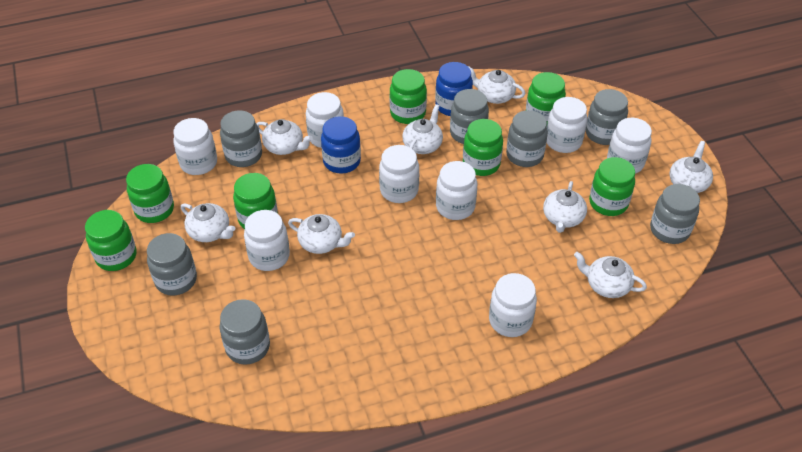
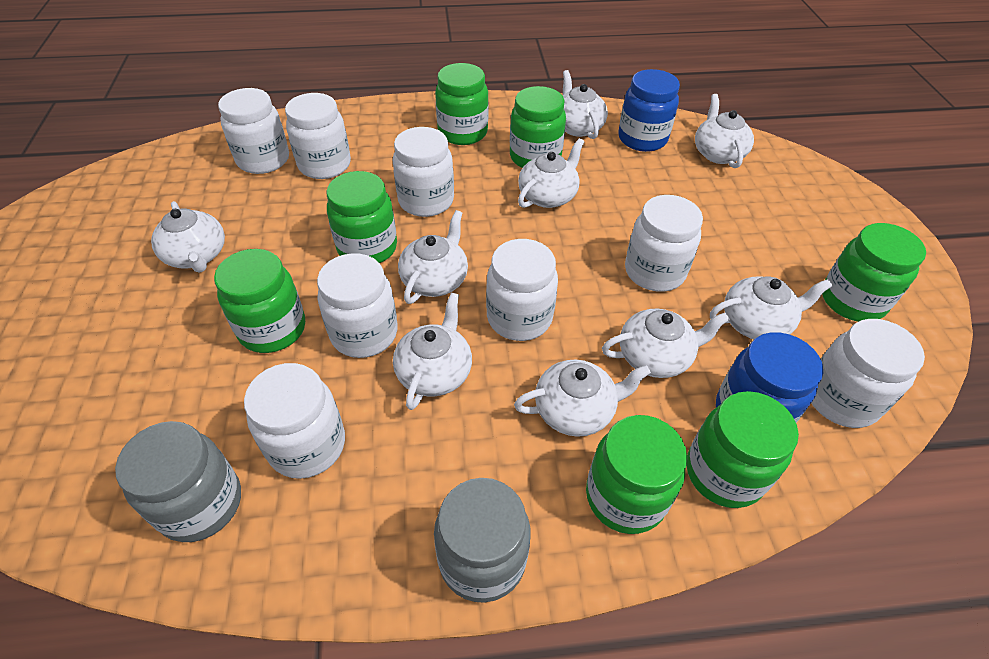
grey jar: [147,233,197,296] [220,110,262,167] [220,299,270,365] [450,89,489,144] [506,110,548,167] [586,89,628,145] [650,184,700,244] = 7 -> [115,421,241,542] [434,478,530,603] = 2
white teapot: [181,203,236,242] [256,119,313,155] [288,214,355,254] [402,104,443,154] [468,66,525,104] [543,181,587,233] [574,252,647,298] [669,141,713,193] = 8 -> [151,201,225,273] [393,293,472,410] [398,210,468,304] [514,360,651,437] [518,138,585,208] [563,70,608,139] [602,309,730,378] [695,94,754,168] [710,276,832,339] = 9

